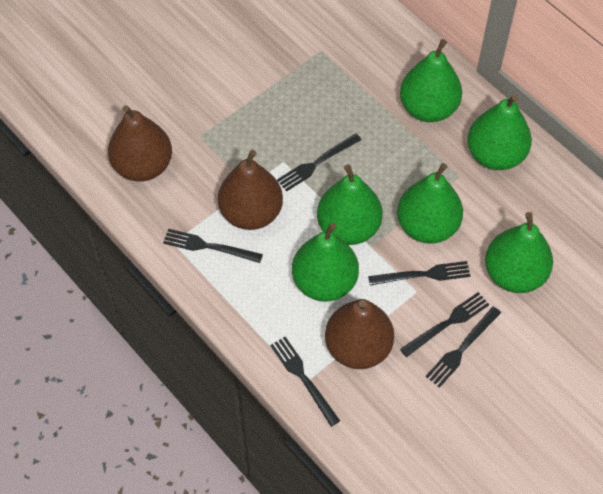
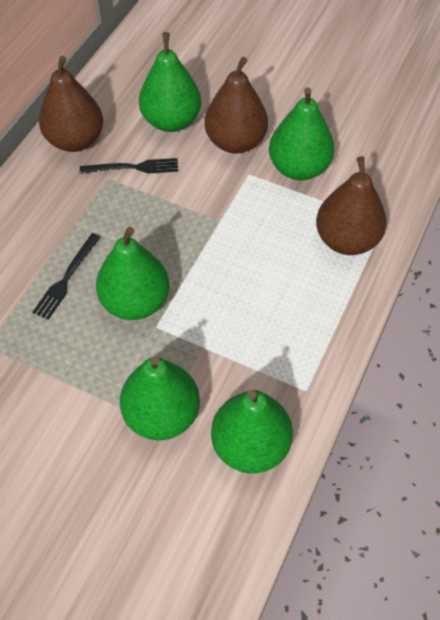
black fork: [163,229,263,263] [270,337,340,427] [277,133,361,192] [368,261,470,286] [400,292,489,357] [426,307,501,388] = 6 -> [33,233,101,320] [80,158,178,174] = 2
green pear: [292,223,359,302] [317,164,382,245] [397,163,463,243] [400,39,462,122] [467,94,532,170] [485,212,553,293] = 6 -> [96,227,170,320] [120,356,200,440] [139,32,201,132] [211,390,293,473] [269,87,335,180] = 5

